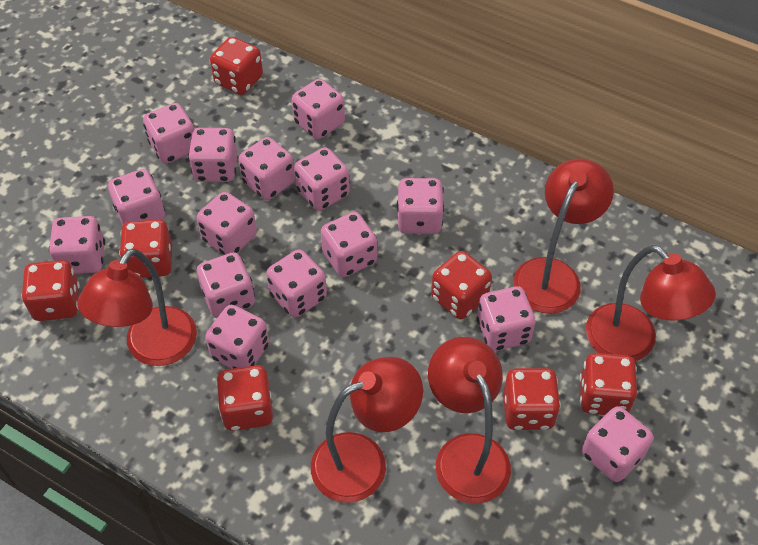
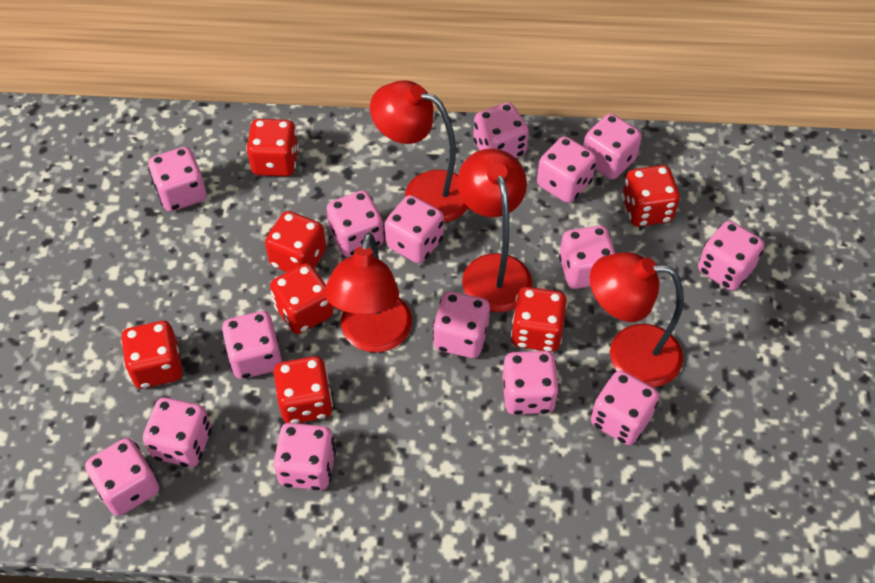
red lamp: [77,249,197,366] [311,357,423,503] [428,337,511,504] [513,159,614,314] [586,245,716,361] = 5 -> [324,232,412,353] [370,80,468,223] [457,148,532,312] [590,252,684,387] = 4

